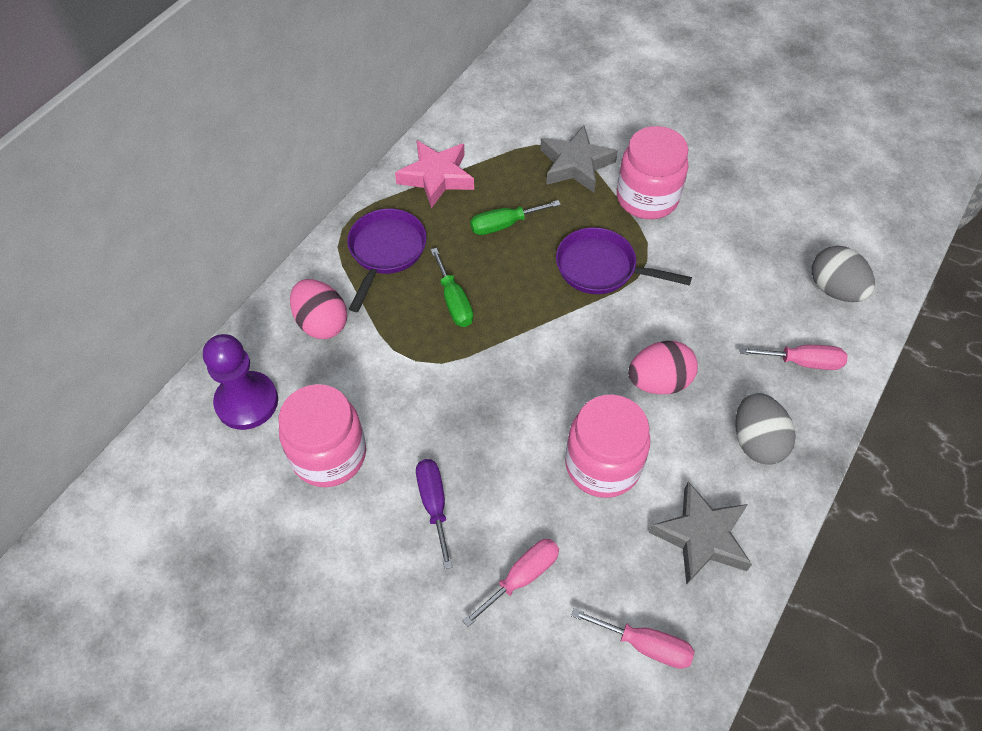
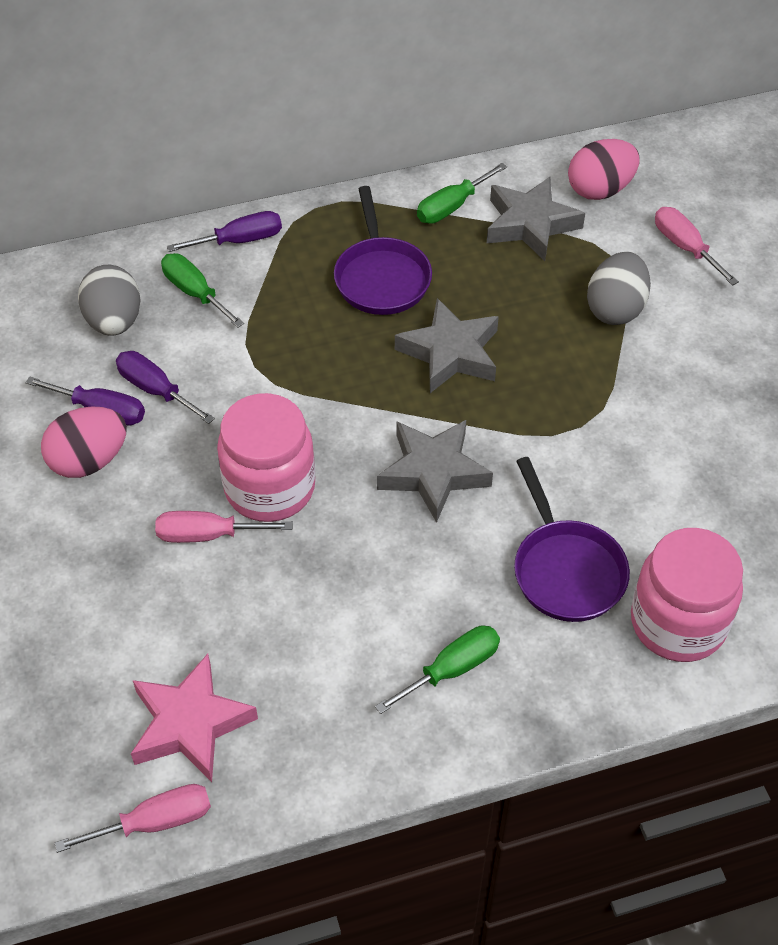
green screwdriver: [431,248,473,327] [470,200,561,235] = 2 -> [161,253,244,328] [375,625,500,714] [417,163,507,224] = 3
grey star: [540,125,618,192] [649,482,752,585] = 2 -> [377,420,493,523] [395,298,499,393] [487,177,585,261] = 3
pink jar: [279,384,366,487] [565,394,650,498] [617,126,688,219] = 3 -> [217,393,315,522] [631,528,743,662] = 2
purple pawn: [203,334,278,430] = 1 -> none = 0
purple screwdriver: [416,459,452,569] = 1 -> [26,377,145,426] [116,351,215,424] [167,211,282,252] = 3

